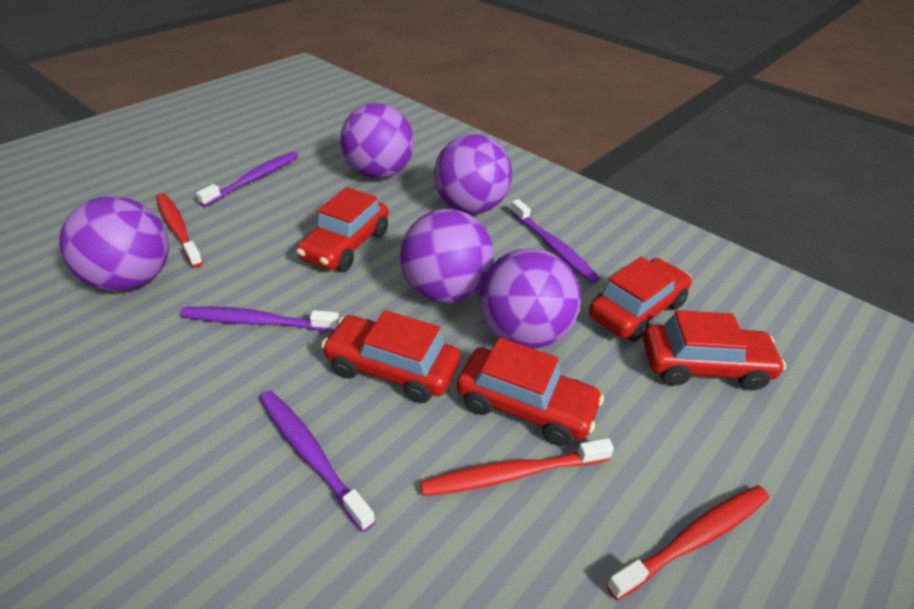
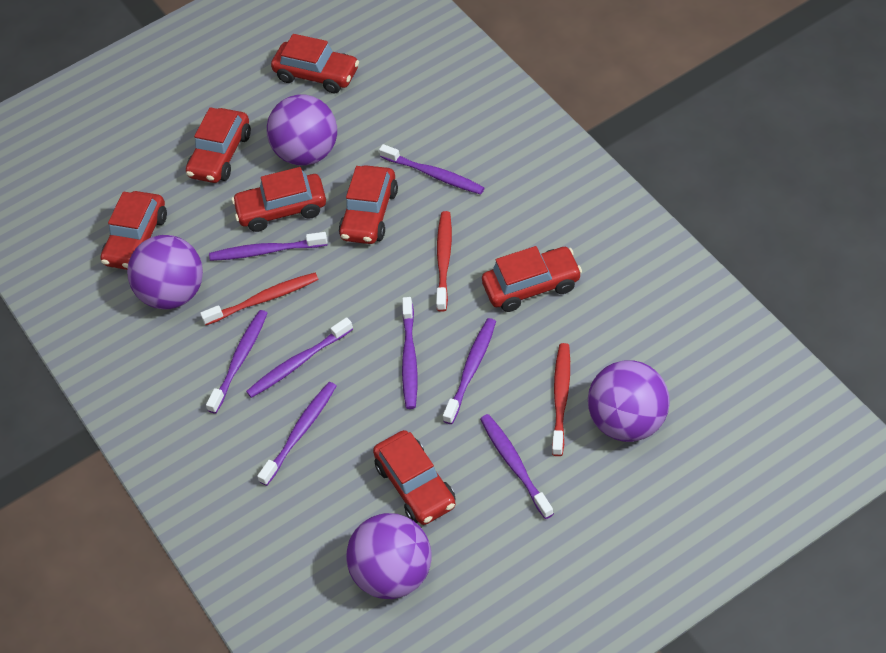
purple ball: [59,196,169,291] [340,103,414,179] [400,209,494,303] [434,134,512,214] [479,248,581,349] = 5 -> [127,235,203,309] [267,95,337,166] [346,513,432,599] [588,360,670,442] = 4
purple toothbrush: [180,306,339,331] [196,152,299,207] [260,391,376,532] [511,199,600,283] = 4 -> [206,310,268,414] [209,232,327,261] [246,317,353,398] [257,382,336,486] [379,144,485,194] [402,297,417,409] [443,318,496,424] [480,414,554,519] = 8
red car: [296,187,389,271] [321,310,460,403] [456,337,604,446] [589,257,692,342] [643,310,786,390] = 5 -> [101,191,167,270] [186,107,251,183] [232,167,326,232] [271,34,359,93] [339,165,398,244] [373,430,456,525] [482,246,582,312] = 7

